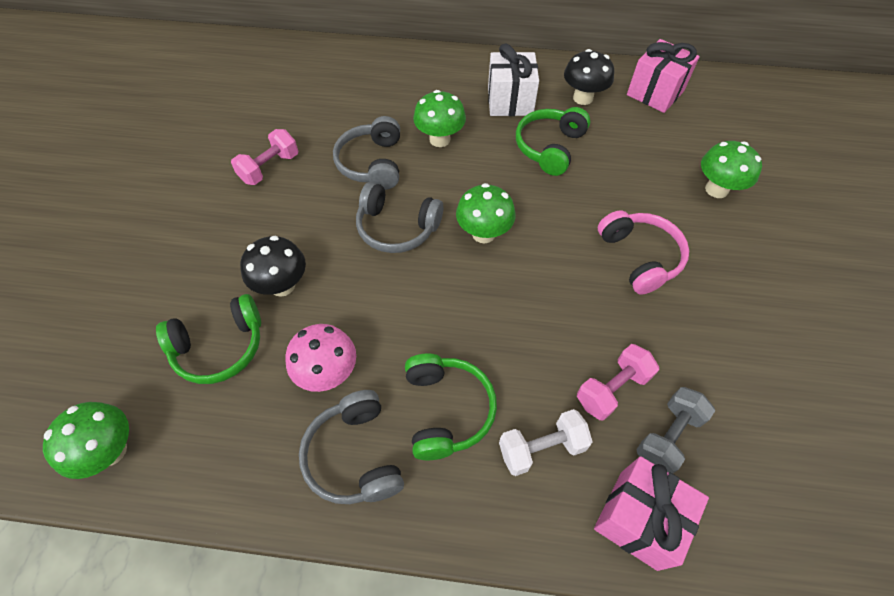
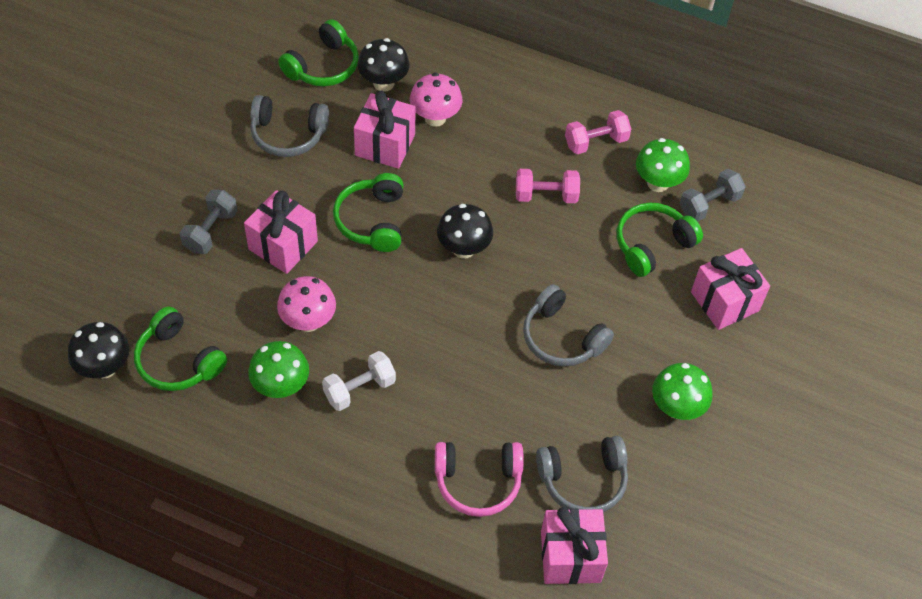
black mushroom: [240,236,306,297] [564,49,614,105] = 2 -> [68,322,129,379] [358,38,410,92] [437,204,493,259] = 3
green headphones: [156,294,261,384] [405,353,497,460] [516,107,590,176] = 3 -> [134,306,227,391] [278,19,359,86] [333,173,403,252] [617,203,703,277] = 4
green mushroom: [43,402,129,479] [413,90,466,147] [456,183,515,243] [701,141,762,198] = 4 -> [248,341,309,398] [636,138,690,192] [652,363,713,420] = 3
grey dumbbell: [636,387,715,474] = 1 -> [180,190,238,254] [680,169,746,222] = 2
pink gift: [594,456,709,571] [627,39,700,113] = 2 -> [244,190,318,274] [354,91,416,169] [541,507,608,584] [691,248,770,330] = 4
pink mushroom: [285,324,356,392] = 1 -> [277,276,336,332] [410,73,463,127] = 2
white gift: [488,44,539,116] = 1 -> none = 0

